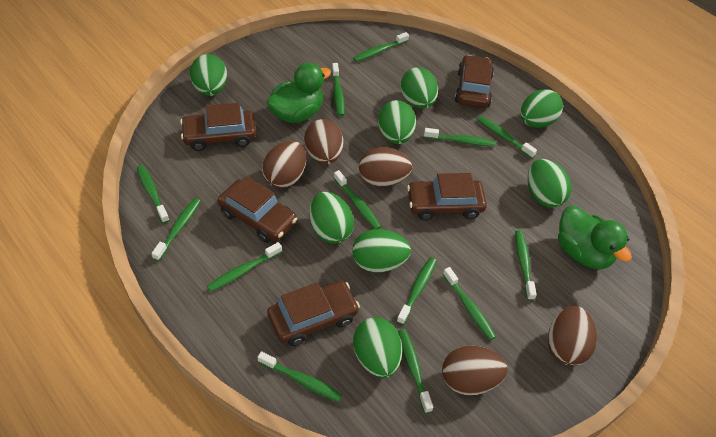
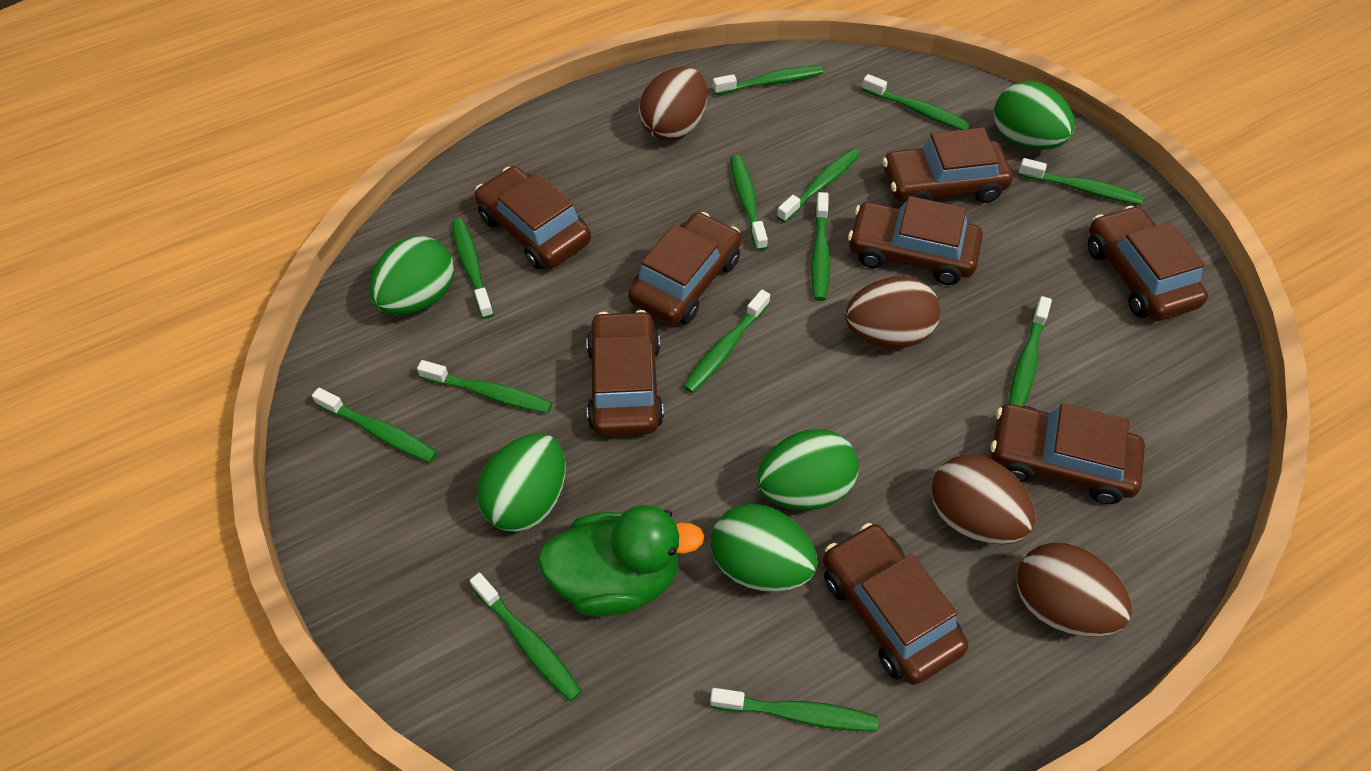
brown car: [180,103,256,151] [218,176,297,243] [267,281,360,346] [407,173,487,221] [455,55,494,108] = 5 -> [475,166,591,269] [586,310,664,436] [628,212,741,325] [823,523,968,685] [848,196,983,285] [882,128,1013,203] [991,403,1145,504] [1088,206,1208,321] = 8
brown egg: [262,141,306,188] [304,119,343,164] [359,147,413,187] [442,346,507,396] [548,306,597,366] = 5 -> [639,67,707,141] [845,276,940,349] [931,454,1035,544] [1017,543,1132,637] = 4
green duck: [266,63,331,123] [558,206,632,269] = 2 -> [537,505,704,617] = 1
green egg: [190,54,227,96] [310,192,354,244] [352,229,411,272] [353,317,402,378] [378,100,416,144] [401,67,438,109] [520,89,563,128] [528,159,572,208] = 8 -> [369,236,454,315] [477,433,566,532] [711,504,818,592] [757,429,859,510] [994,81,1075,150] = 5

